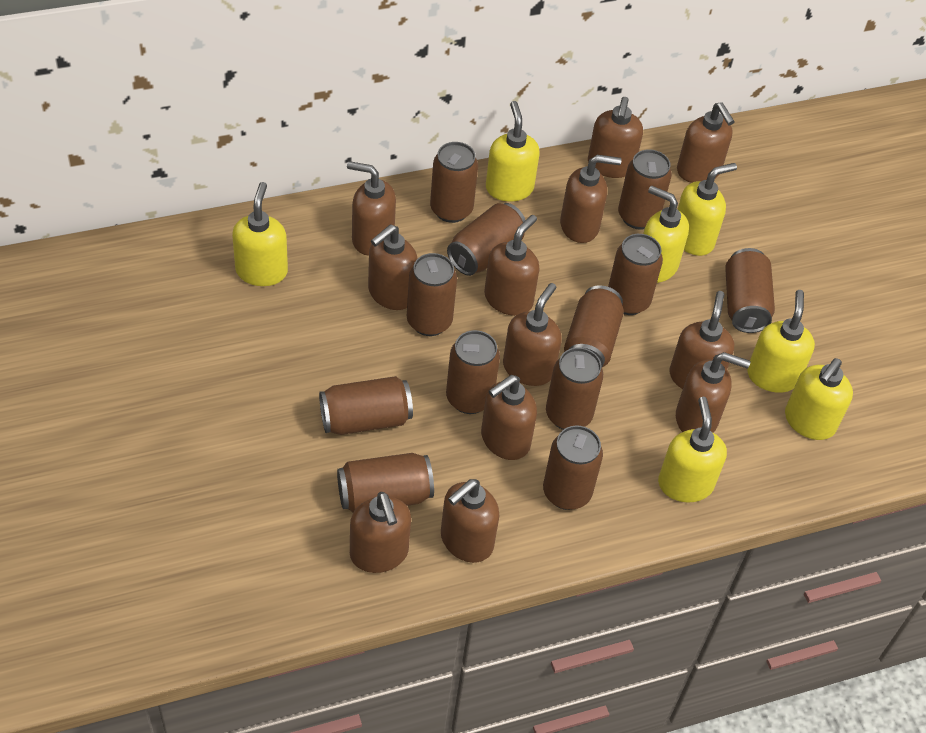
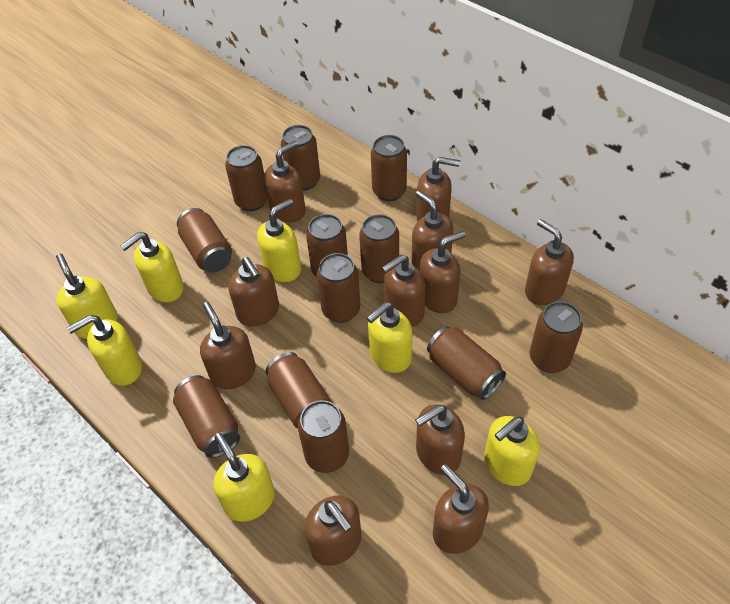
brown soap dispenser: [347,161,396,256] [350,492,411,573] [368,224,418,310] [441,479,499,563] [481,375,537,460] [484,215,540,316] [503,283,562,386] [560,155,621,243] [588,97,643,178] [669,291,734,389] [676,352,750,433] [677,102,735,183] = 12 -> [200,302,256,389] [228,257,279,326] [264,141,306,222] [305,496,361,566] [382,255,426,327] [412,191,453,271] [415,404,465,475] [416,157,460,221] [420,231,466,313] [433,464,489,554] [525,219,574,305] = 11

